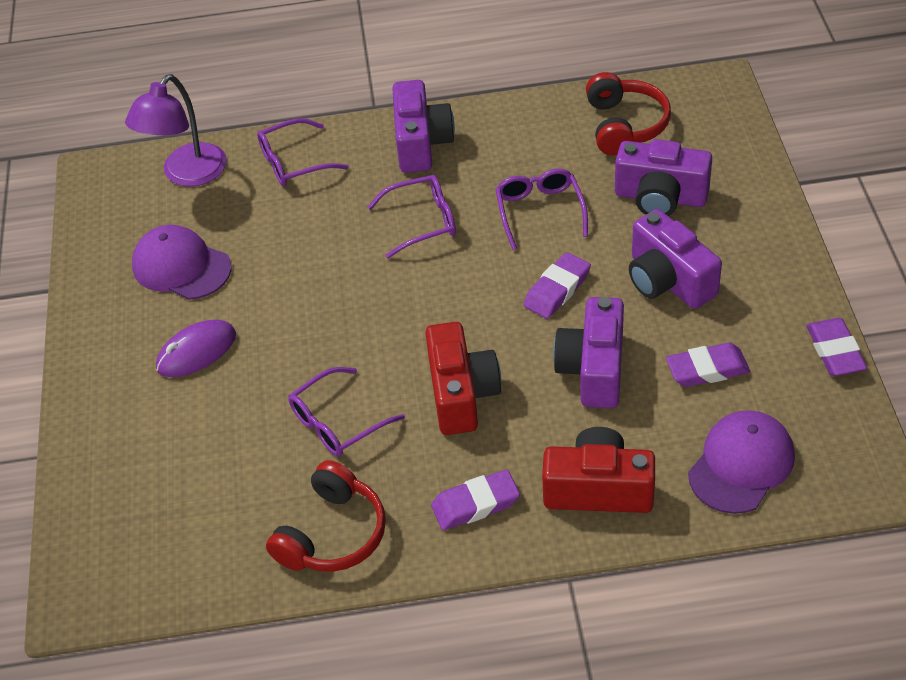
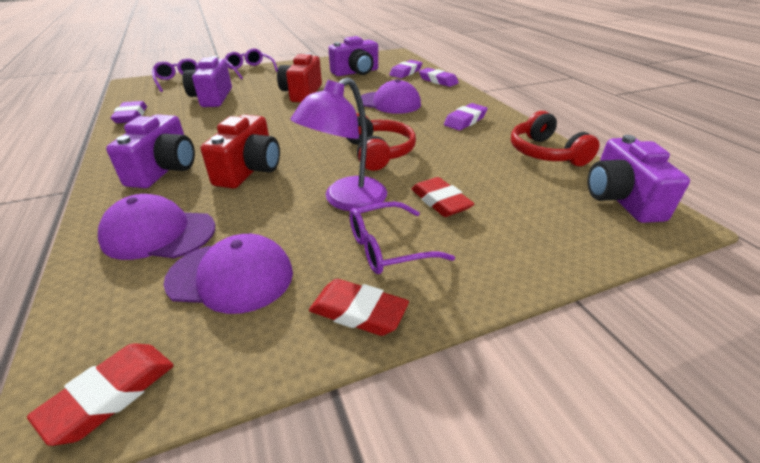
purple cap: [132,225,232,300] [688,410,795,514] = 2 -> [98,194,215,260] [164,234,293,314] [361,79,421,114] = 3
purple glasses: [257,118,349,186] [289,367,405,456] [367,175,456,258] [495,168,588,250] = 4 -> [152,58,199,92] [225,48,278,79] [349,202,455,274] = 3
purple mouse: [156,320,236,377] = 1 -> none = 0
red eraser: none = 0 -> [27,343,174,446] [309,279,409,336] [411,177,474,217] = 3

